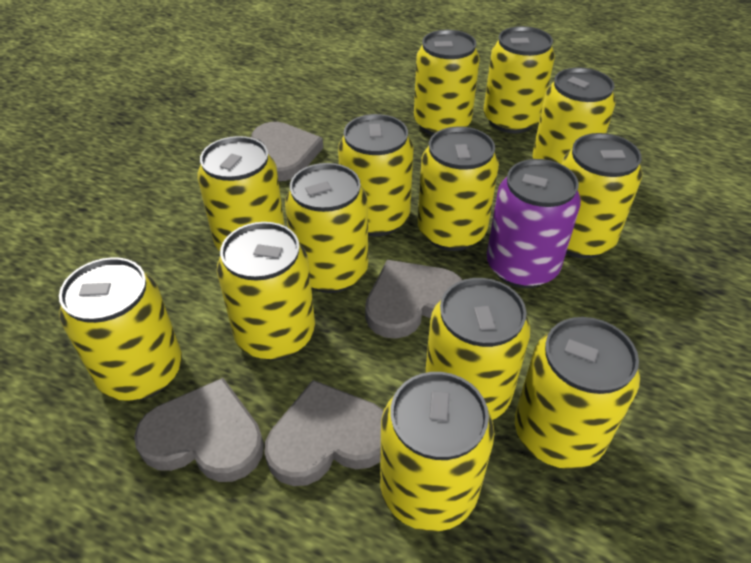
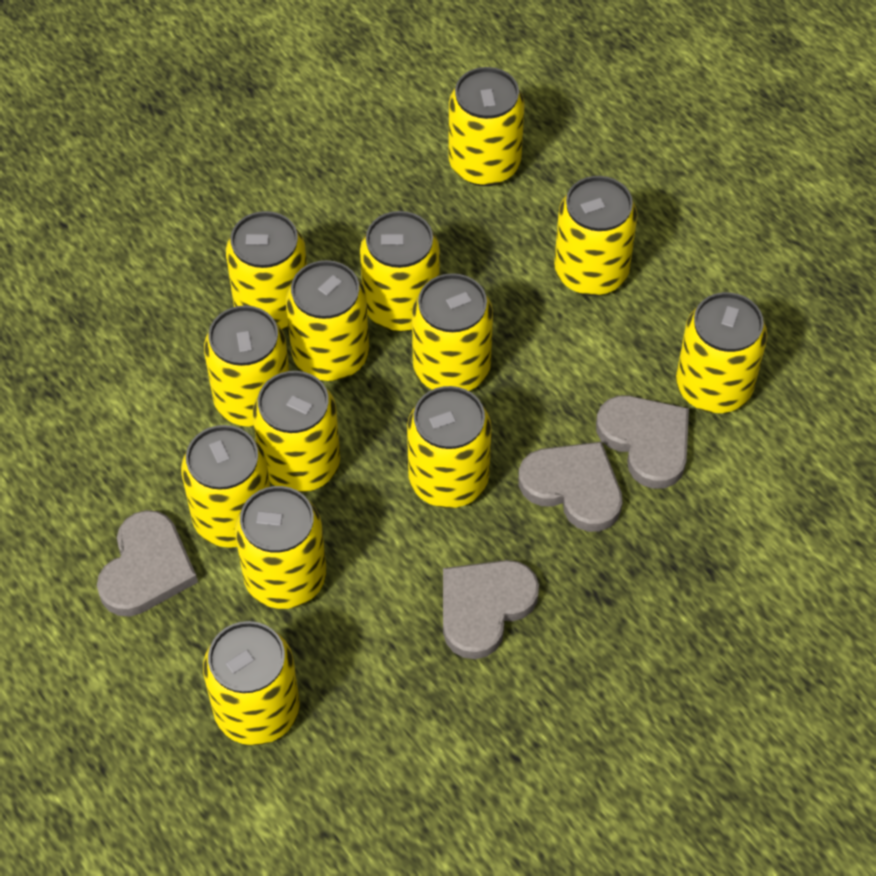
purple can: [487,159,581,288] = 1 -> none = 0

